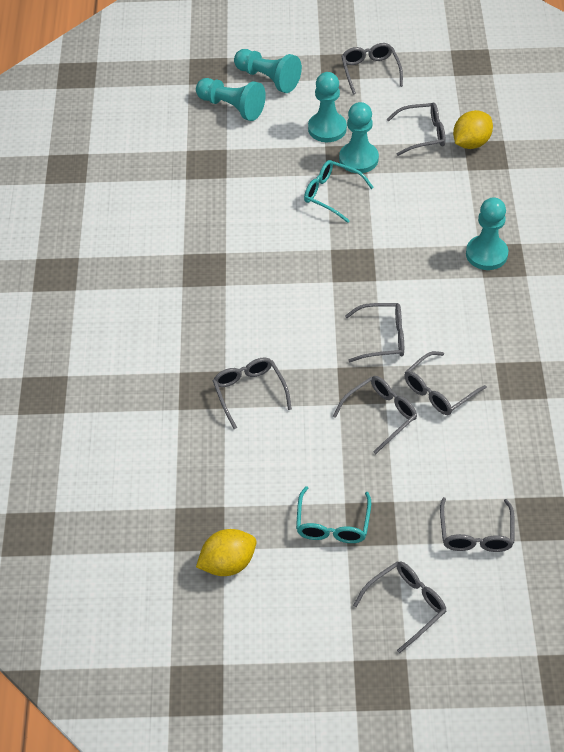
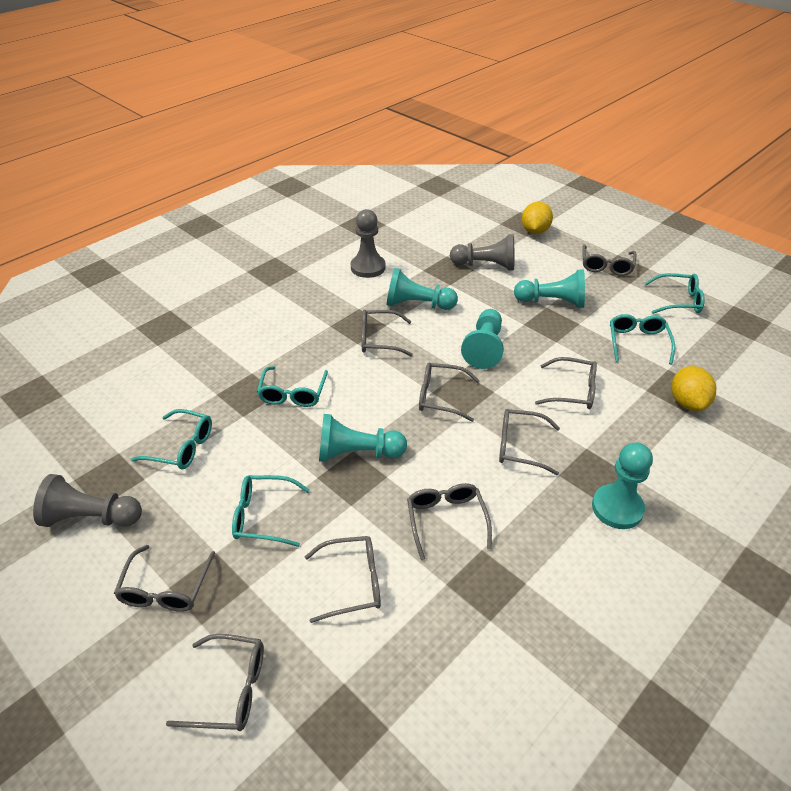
grey glasses: [213,358,292,429] [333,376,417,454] [341,43,403,95] [345,303,404,362] [353,561,446,653] [387,103,445,156] [404,351,487,415] [440,497,515,552] = 8 -> [114,545,215,612] [166,634,264,731] [304,536,381,623] [361,309,413,356] [407,483,492,560] [419,362,479,422] [499,409,560,475] [535,357,597,409] [582,245,636,276] = 9
grey pawn: none = 0 -> [33,474,142,527] [351,209,386,278] [450,234,514,271] = 3
turquoise glasses: [296,486,371,543] [304,160,374,223] = 2 -> [131,409,212,469] [232,475,310,547] [257,366,328,407] [610,314,675,364] [644,273,705,314] = 5

